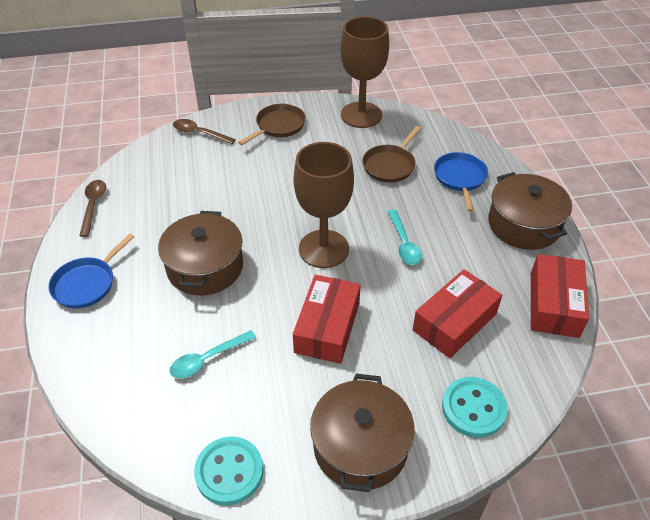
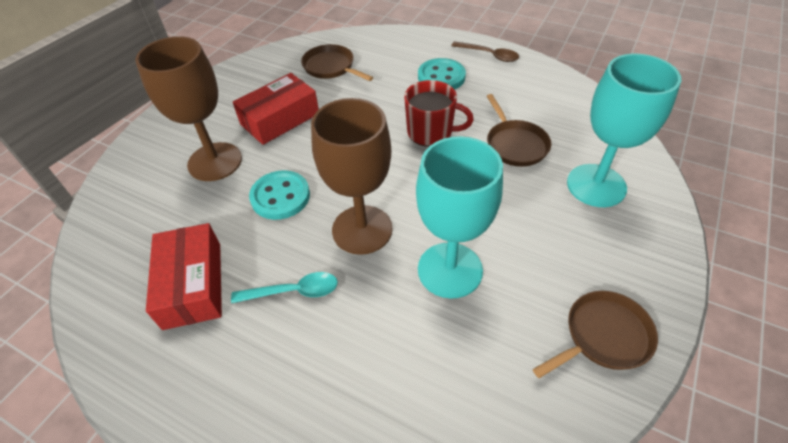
blue pan: [48,234,134,308] [434,152,488,212] = 2 -> none = 0
brown pan: [238,104,306,145] [362,126,421,183] = 2 -> [301,44,373,81] [487,94,551,167] [533,291,658,378] = 3
brown pot: [158,211,243,295] [310,374,415,492] [488,172,572,250] = 3 -> none = 0
brown spoon: [79,180,106,237] [173,119,236,144] = 2 -> [451,41,519,62] = 1
red box: [293,275,361,364] [413,269,502,358] [531,254,589,338] = 3 -> [146,223,222,330] [233,73,319,145] = 2
red mug: none = 0 -> [404,80,474,147] = 1
turquoise goblet: none = 0 -> [416,136,503,299] [567,54,682,207] = 2
turquoise spoon: [170,330,256,378] [388,210,422,265] = 2 -> [231,272,338,303] = 1

